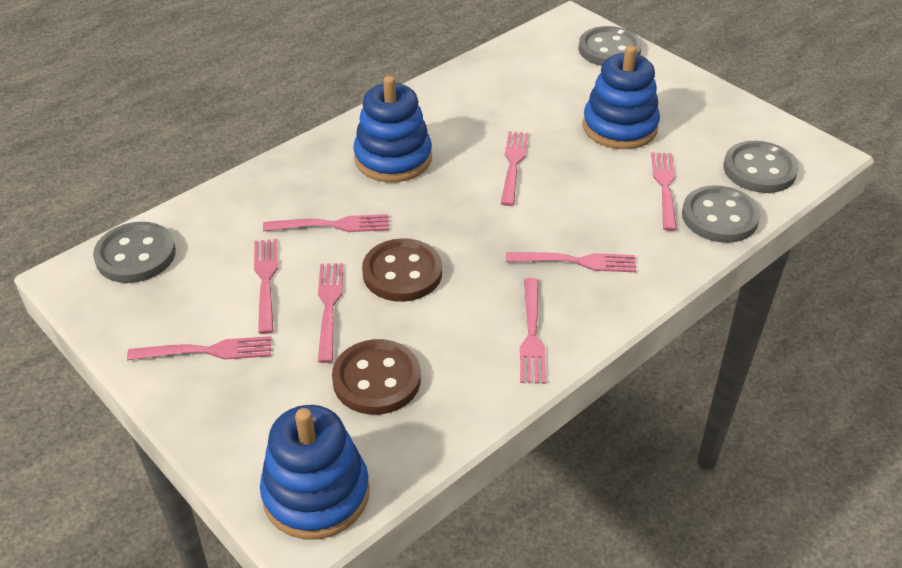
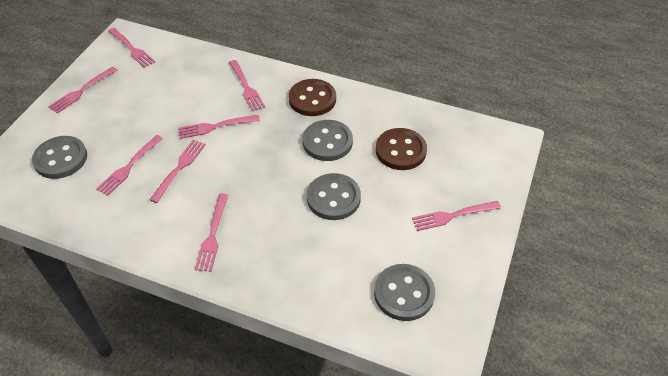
blue stacking toy: [260,405,370,540] [353,76,432,182] [583,45,660,149] = 3 -> none = 0

